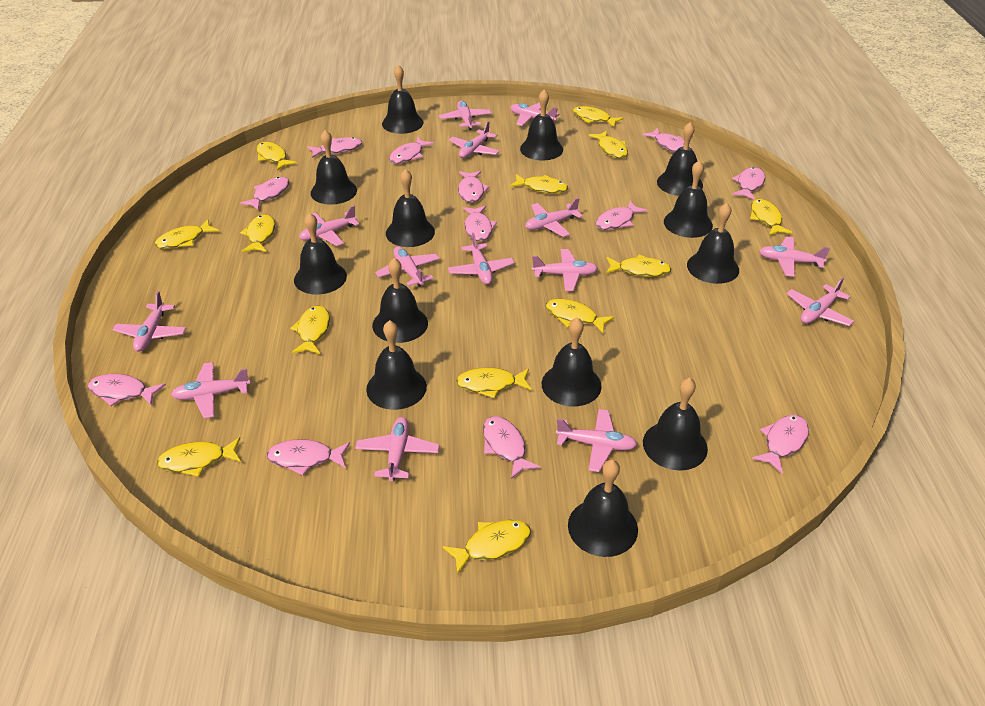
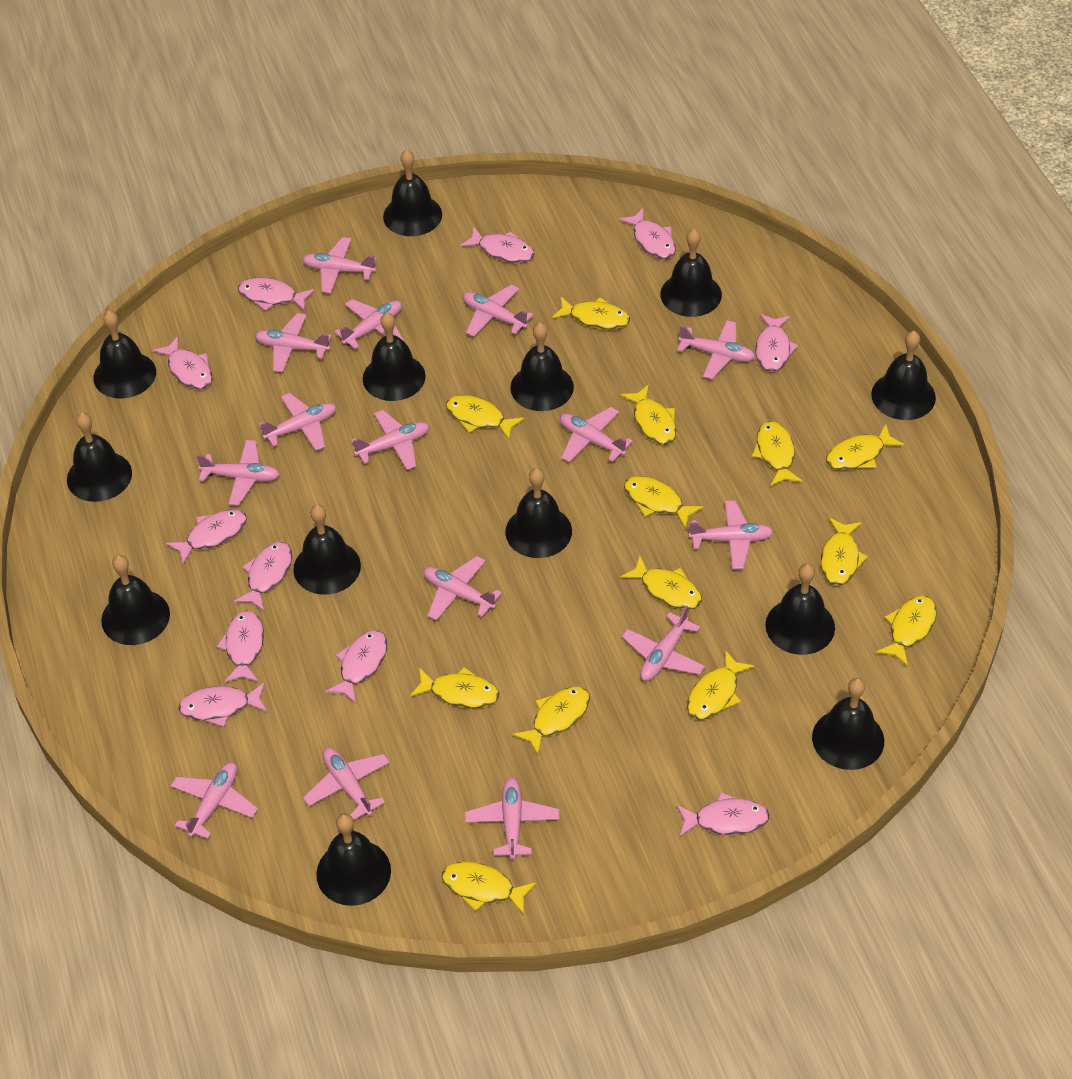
pink fish: [88,374,166,406] [240,177,289,210] [267,439,350,476] [307,137,362,158] [389,137,434,164] [458,171,489,203] [463,206,497,241] [483,416,540,479] [595,201,648,230] [642,128,690,152] [732,167,765,200] [752,415,809,474] = 12 -> [152,336,213,389] [166,509,247,564] [178,682,267,727] [216,610,264,683] [234,542,292,611] [238,278,315,311] [325,630,387,703] [460,226,535,263] [619,208,676,259] [676,792,769,837] [755,314,798,372] = 11
pink plane: [112,291,186,352] [171,362,251,418] [299,206,360,246] [355,417,439,482] [375,247,440,287] [439,101,492,130] [448,232,515,285] [449,121,500,158] [510,102,559,126] [525,198,583,237] [532,249,598,291] [556,409,637,472] [759,236,830,277] [787,277,854,326] = 14 -> [171,762,258,839] [196,440,280,505] [255,313,331,372] [259,393,337,451] [302,237,377,293] [303,748,390,820] [334,299,404,349] [351,410,430,470] [424,556,502,621] [463,284,533,337] [465,778,559,860] [560,407,633,463] [622,606,705,681] [678,320,755,379] [689,500,774,569] = 15

